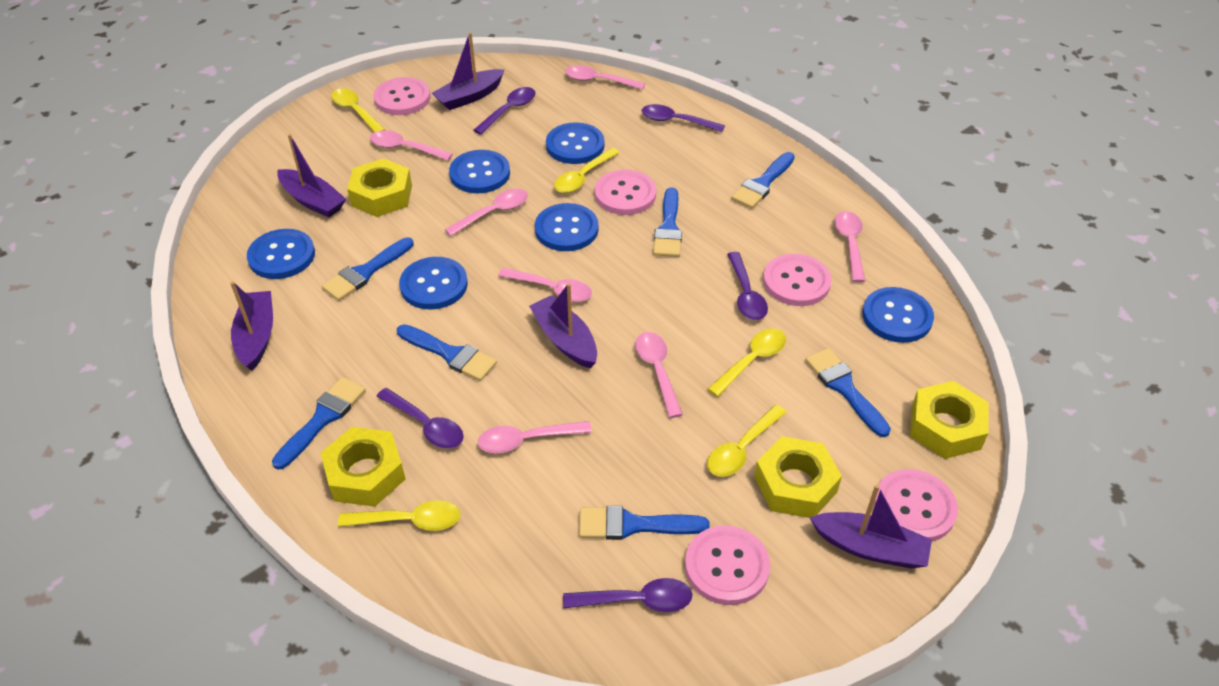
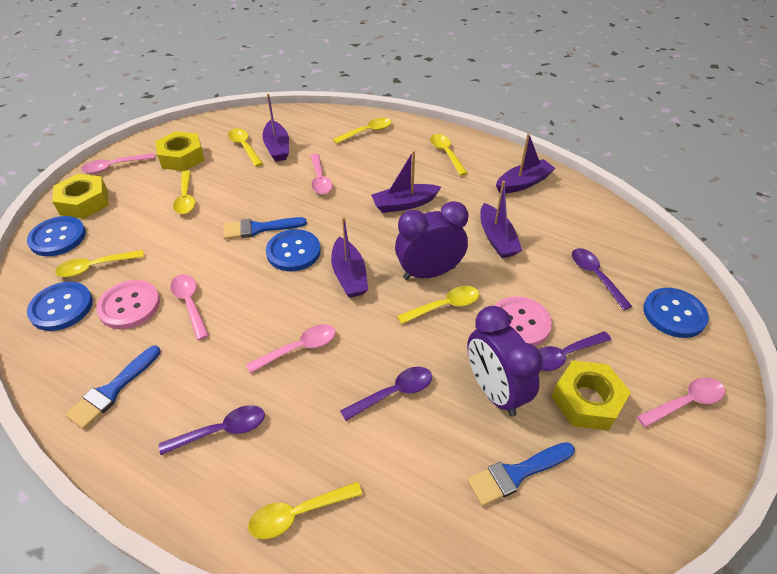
blue brush: [272,377,366,470] [322,237,414,301] [397,324,497,381] [579,506,710,540] [653,187,682,257] [731,152,795,209] [805,348,891,437] = 7 -> [65,346,161,429] [223,217,307,239] [467,442,575,506] = 3
blue button: [247,229,315,279] [399,257,468,310] [449,150,510,193] [535,203,599,251] [546,122,605,164] [862,287,934,343] = 6 -> [27,216,86,256] [27,282,93,331] [266,229,321,271] [643,288,709,338] = 4
pink button: [373,77,430,115] [595,170,656,215] [685,525,770,605] [763,254,832,306] [874,469,958,542] = 5 -> [96,280,160,329] [494,296,552,346] = 2
pink spoon: [370,130,453,161] [444,189,528,236] [478,421,592,453] [498,268,592,302] [565,65,645,90] [635,332,683,418] [834,211,865,282] = 7 -> [81,153,155,174] [170,274,209,340] [246,324,336,373] [311,154,333,194] [637,377,725,428] = 5
purple clock: none = 0 -> [395,201,468,280] [467,306,543,417] = 2
purple spoon: [376,388,464,449] [473,87,535,135] [563,578,693,612] [642,104,725,132] [727,252,768,320] = 5 -> [159,405,265,455] [340,367,432,421] [538,331,612,371] [572,248,632,310] = 4
yellow nut: [321,427,406,507] [347,158,412,217] [754,436,842,518] [910,381,988,459] = 4 -> [52,174,108,219] [155,131,204,171] [552,361,631,431] = 3
yellow spoon: [331,88,385,132] [338,500,460,531] [554,148,620,193] [707,405,787,477] [708,328,786,397] = 5 -> [55,250,144,277] [173,171,195,214] [228,128,263,167] [248,481,363,539] [333,118,392,144] [397,286,479,324] [430,134,467,176] = 7

